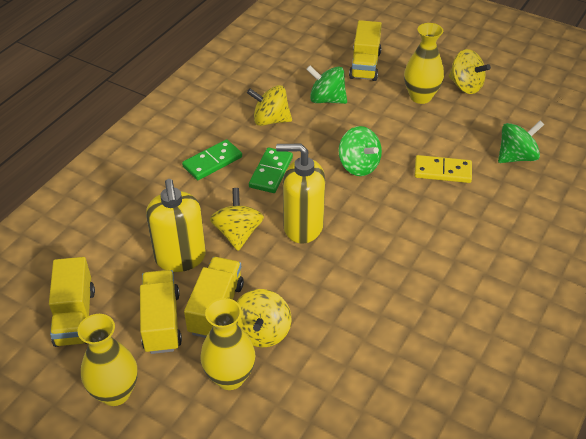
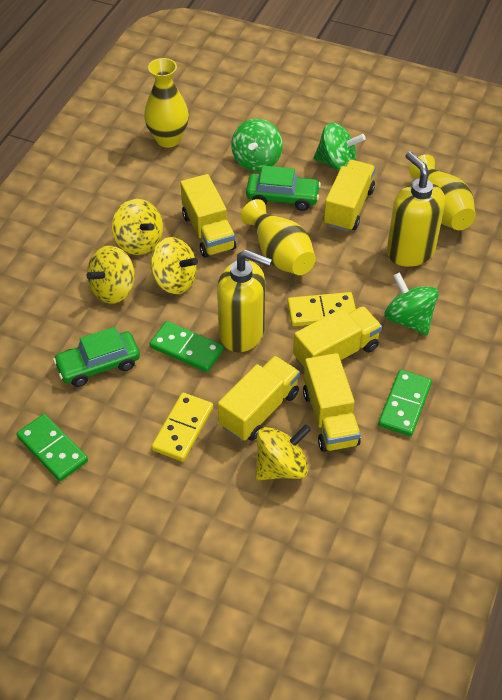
green car: none = 0 -> [53,327,140,387] [246,166,321,211] = 2
green domino: [182,139,242,180] [249,148,293,193] = 2 -> [16,414,88,481] [149,321,224,372] [378,370,432,436] = 3
yellow domino: [414,155,472,183] = 1 -> [152,393,213,462] [287,292,356,326] = 2
yellow truck: [49,257,95,347] [140,270,182,354] [184,257,244,338] [349,20,382,81] = 4 -> [180,174,236,258] [218,356,300,441] [293,306,382,369] [303,353,361,452] [324,160,375,232] = 5

